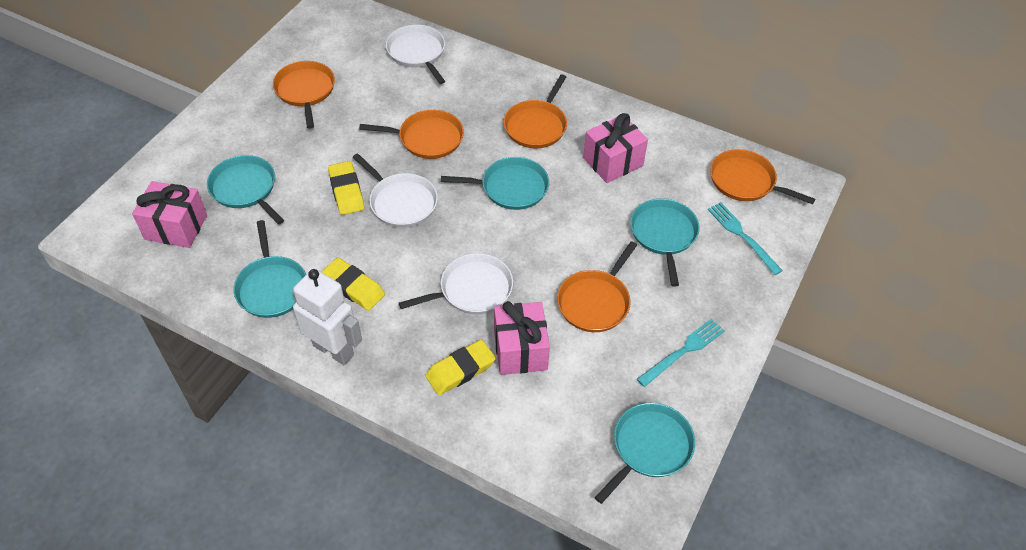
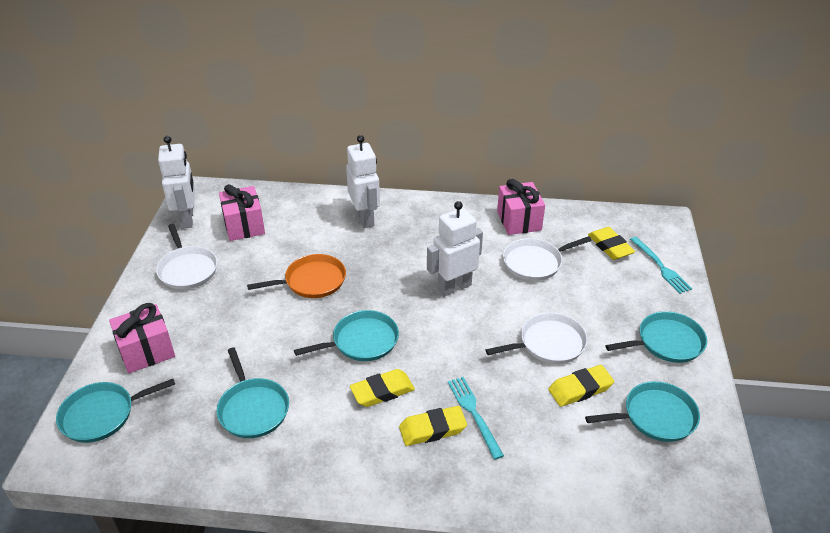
orange pan: [273,61,335,129] [359,110,464,159] [504,74,567,148] [557,241,637,332] [710,149,815,204] = 5 -> [247,254,346,298] = 1
white robot: [292,269,362,365] = 1 -> [158,136,195,229] [346,135,380,228] [427,201,483,297] = 3
yellow eraser: [321,257,385,311] [328,161,364,215] [425,339,496,395] = 3 -> [350,369,415,407] [399,406,467,446] [548,365,614,407] [588,227,635,260] = 4

